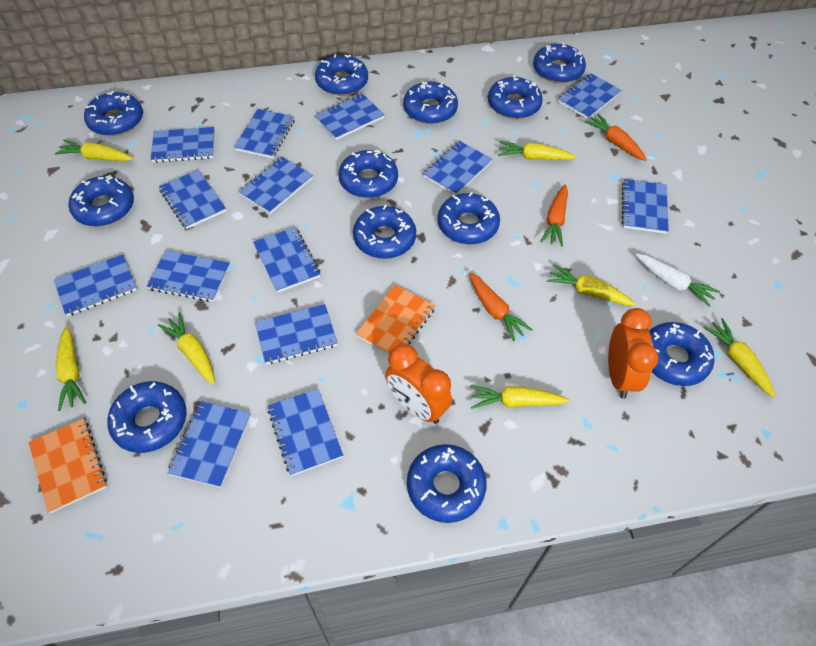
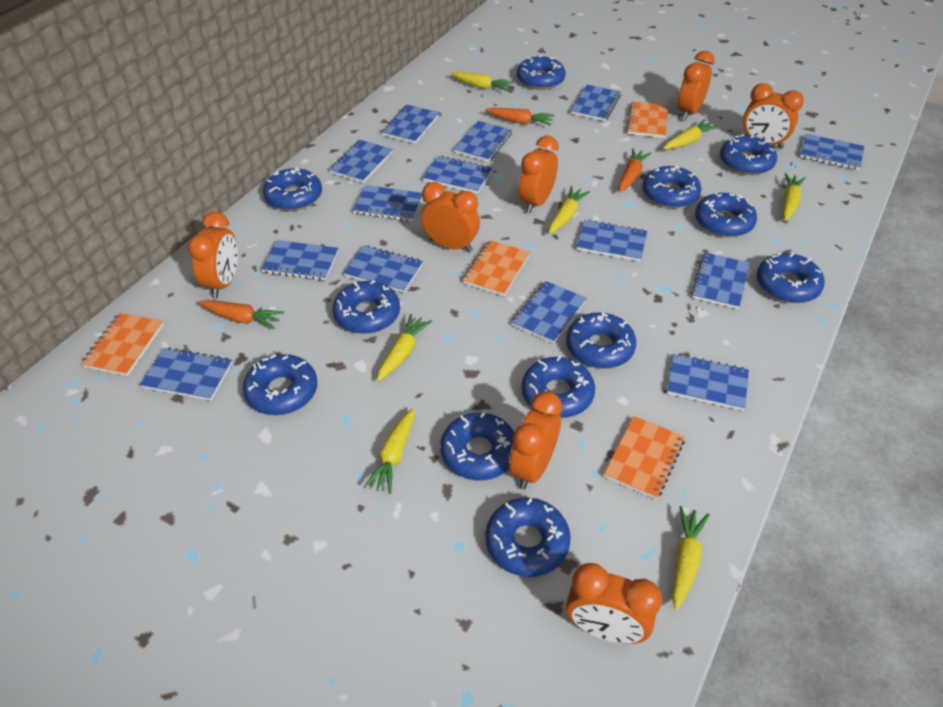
orange clock: [385,344,452,424] [608,308,658,399] = 2 -> [188,212,238,298] [421,182,480,252] [509,391,562,490] [519,136,559,213] [566,563,662,644] [678,51,715,121] [743,83,804,149] = 7
orange notebook: [29,419,107,513] [356,285,435,354] = 2 -> [81,313,164,376] [463,240,530,296] [604,416,685,499] [626,102,668,138] = 4
white carrot: [636,253,720,307] = 1 -> none = 0

